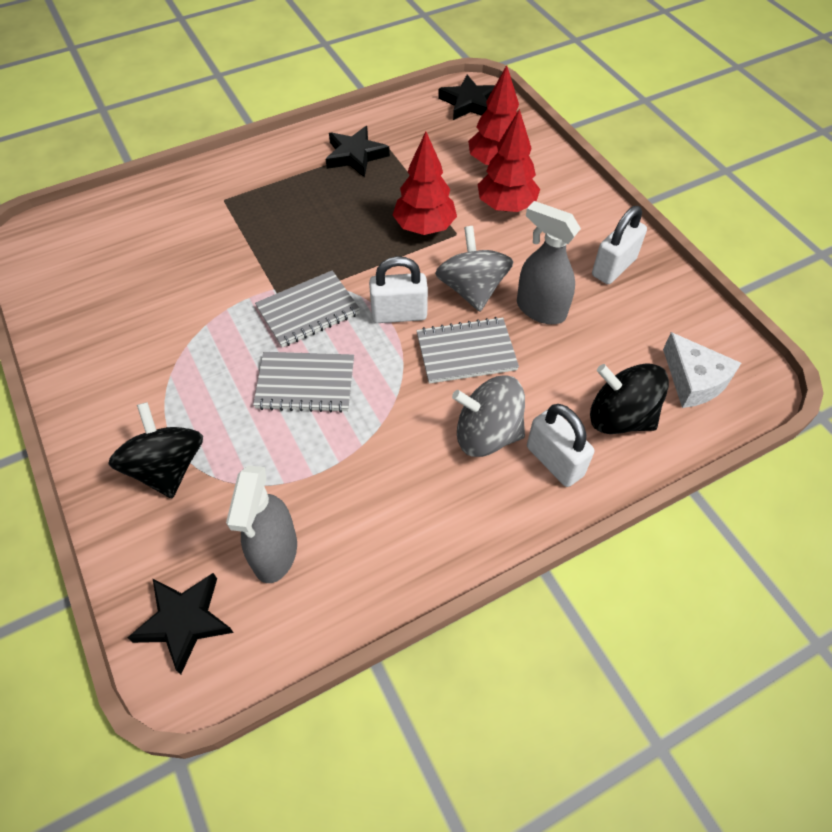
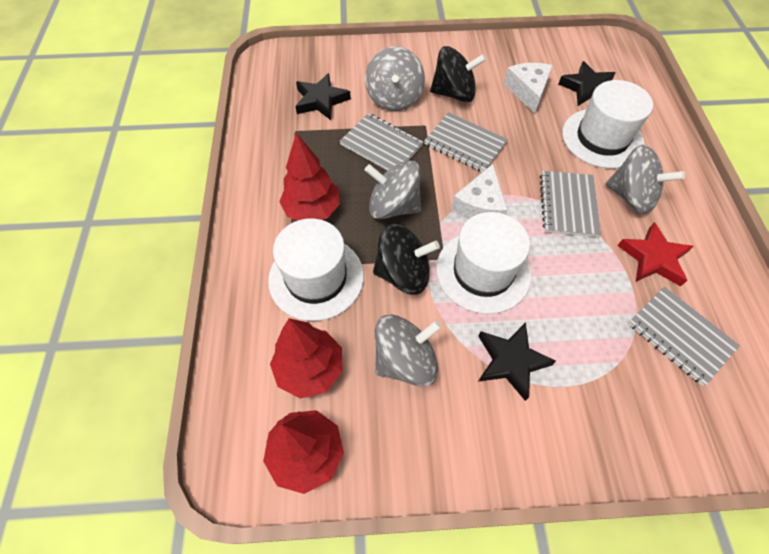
grey notebook: [253,352,354,413] [255,270,360,347] [416,317,519,384] = 3 -> [339,113,423,171] [424,112,508,172] [540,171,601,237] [628,287,740,386] = 4
grey spinning top: [435,226,514,312] [452,375,525,457] = 2 -> [365,46,425,111] [365,160,421,219] [375,315,442,387] [606,145,685,214] = 4
grey spray bottle: [226,465,297,583] [517,201,581,324] = 2 -> none = 0
red star: none = 0 -> [617,222,693,286] = 1
white cheese: [663,332,741,408] = 1 -> [451,164,508,219] [504,63,553,113] = 2
white hat: none = 0 -> [268,218,364,321] [436,212,531,314] [562,80,653,168] = 3
white padlock: [369,256,428,323] [527,404,594,487] [592,206,647,284] = 3 -> none = 0

